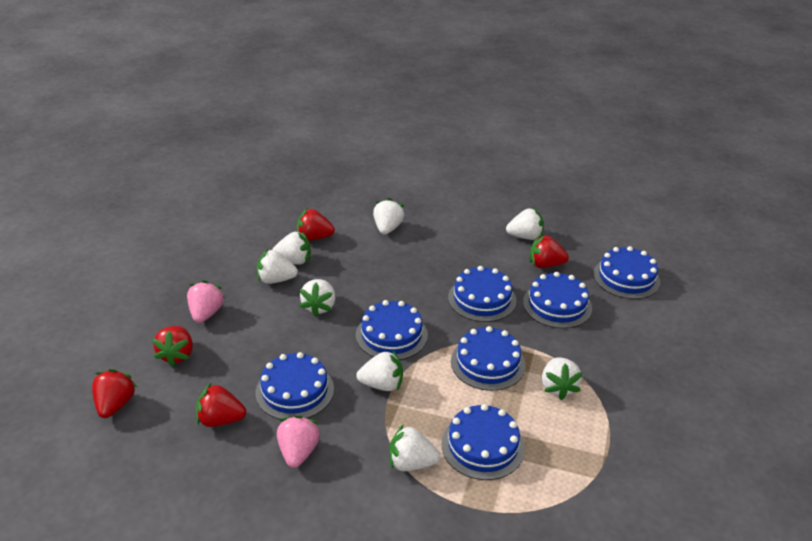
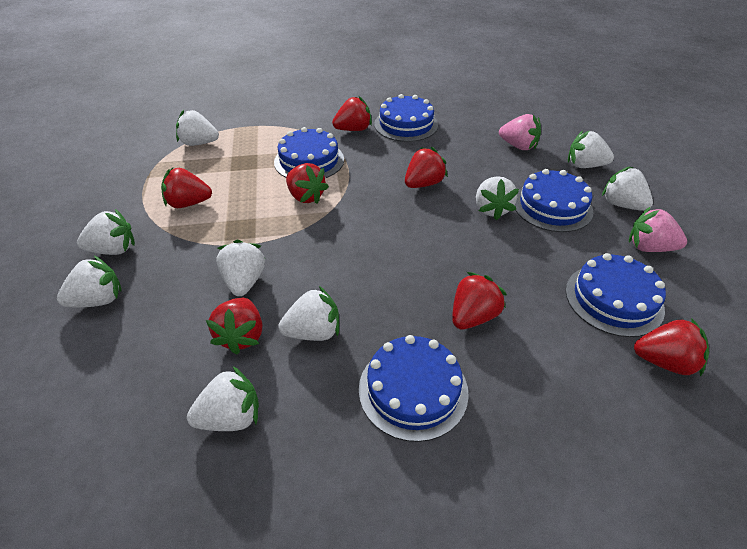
blue cake: [256,352,334,419] [356,300,428,360] [441,404,525,480] [448,266,516,322] [451,326,526,391] [523,272,592,328] [593,246,660,299] = 7 -> [274,127,344,178] [359,335,469,442] [374,94,438,142] [515,169,593,232] [565,253,666,337] = 5
red strawberry: [92,369,137,418] [152,326,193,367] [196,383,246,427] [297,209,335,241] [530,235,569,268] = 5 -> [161,168,212,208] [206,297,262,354] [286,163,329,204] [332,96,372,131] [405,147,448,188] [452,272,507,330] [634,318,709,377] = 7
white strawberry: [257,249,298,284] [272,231,311,265] [300,279,335,317] [356,351,403,391] [373,198,404,235] [389,424,440,471] [506,209,544,240] [542,357,583,400] = 8 -> [57,256,122,307] [77,209,135,255] [176,110,219,146] [187,366,259,431] [216,240,265,296] [278,286,339,341] [476,176,519,220] [568,131,614,168] [602,167,653,211] = 9

